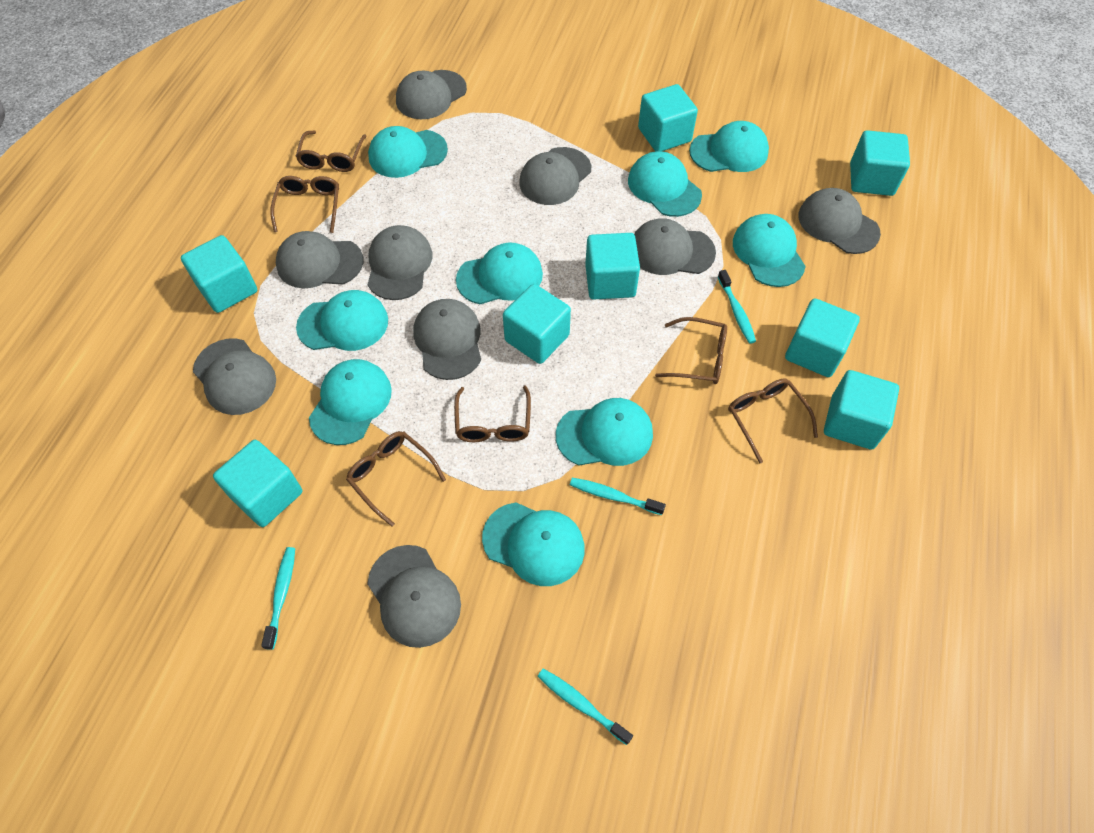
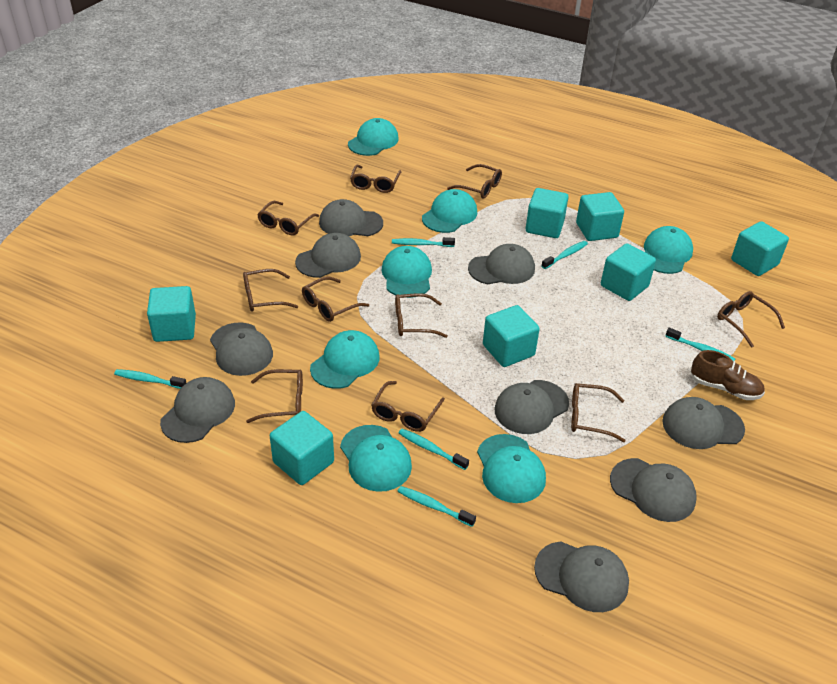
brown glasses: [270,176,339,233] [295,130,367,172] [346,431,446,527] [454,385,531,442] [655,317,727,384] [728,378,818,463] = 6 -> [243,269,298,312] [246,369,303,423] [257,201,319,236] [302,277,369,322] [350,165,401,193] [371,381,445,432] [395,293,448,338] [447,164,502,199] [571,383,626,442] [717,291,785,348] = 10
brown shoe: none = 0 -> [691,350,765,400] = 1
turquoise cap: [296,290,388,351] [309,359,392,445] [368,126,448,178] [456,243,543,304] [482,502,585,586] [556,398,653,466] [628,151,702,217] [689,121,769,172] [733,214,806,287] = 9 -> [310,330,380,389] [340,425,412,492] [348,118,399,156] [381,246,432,298] [422,189,477,233] [477,434,546,503] [644,226,693,274] = 7
turquoise cube: [181,235,257,313] [213,440,302,527] [503,284,571,364] [585,233,640,300] [638,84,698,151] [785,298,860,377] [824,370,899,449] [850,130,910,196] = 8 -> [147,286,196,342] [270,411,334,485] [483,305,540,367] [526,188,569,238] [576,192,624,241] [601,243,656,301] [731,221,789,276] = 7
turquoise toothbrush: [261,547,295,650] [537,668,633,745] [570,478,666,515] [718,270,756,344] = 4 -> [114,369,186,389] [392,237,455,247] [397,486,476,527] [399,429,469,470] [542,241,588,269] [665,328,736,361] = 6

